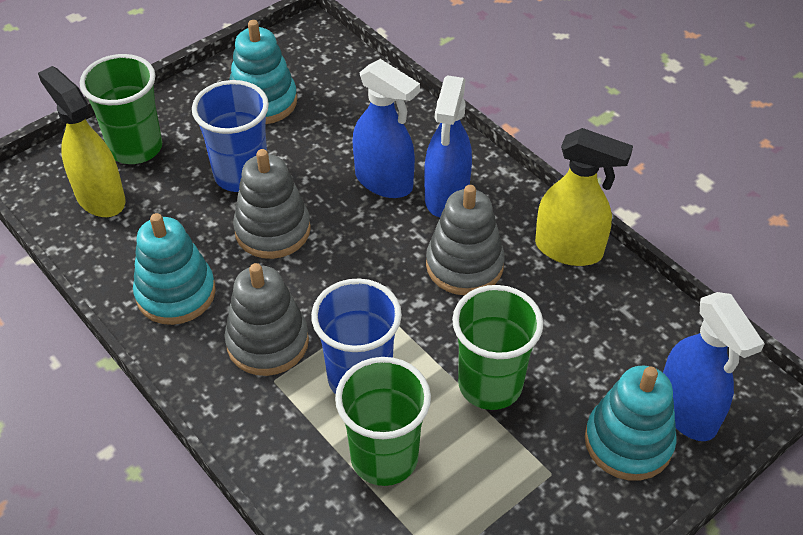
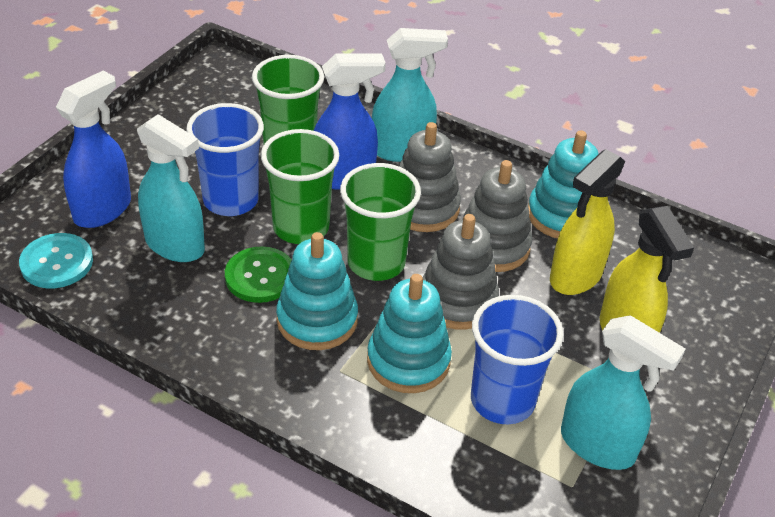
blue spray bottle: [353,59,420,198] [424,75,472,217] [663,292,765,441] = 3 -> [56,71,131,228] [314,53,386,190] = 2
green button: none = 0 -> [225,246,292,303] = 1
turquoise button: none = 0 -> [19,233,93,288] = 1
turquoise spray bottle: none = 0 -> [137,114,205,262] [372,28,448,162] [561,315,686,470] = 3

